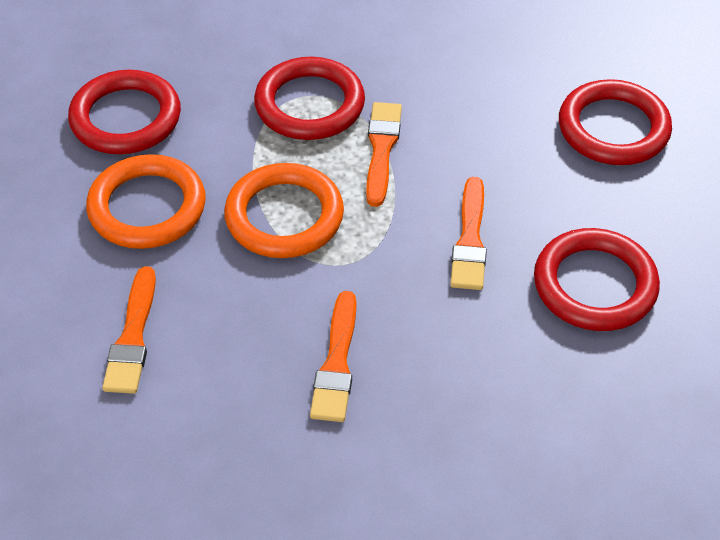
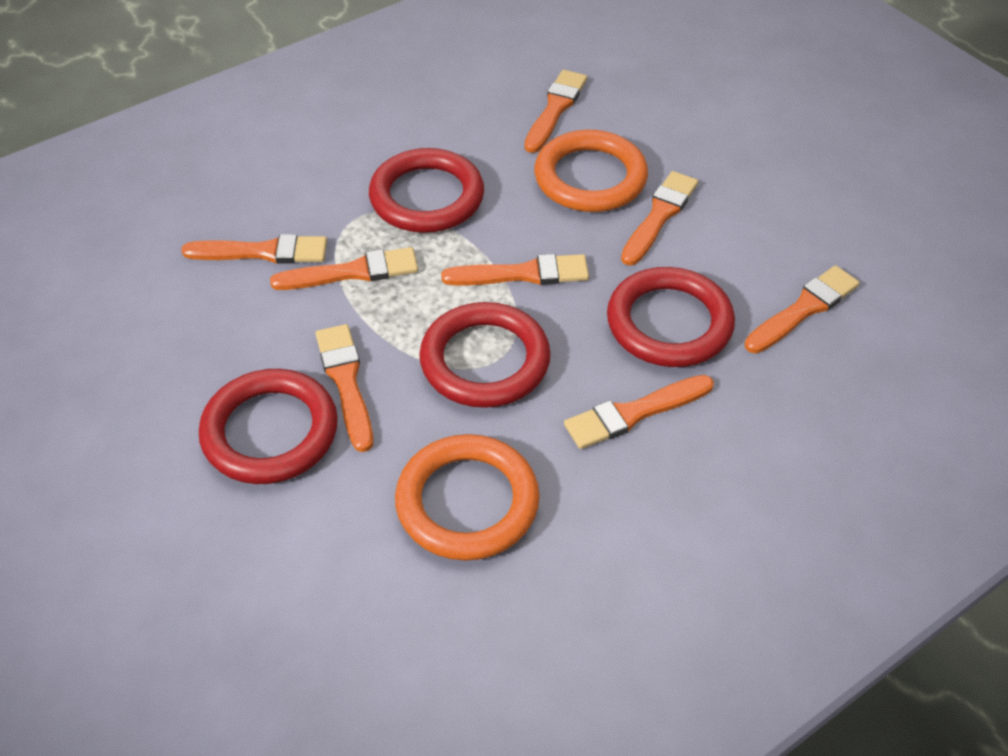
orange brush: [102,266,156,394] [310,291,356,422] [366,102,402,207] [450,177,487,290] = 4 -> [181,234,327,264] [270,247,418,290] [316,324,373,452] [441,254,589,285] [524,70,587,153] [564,375,714,449] [621,171,698,266] [745,265,860,353] = 8

